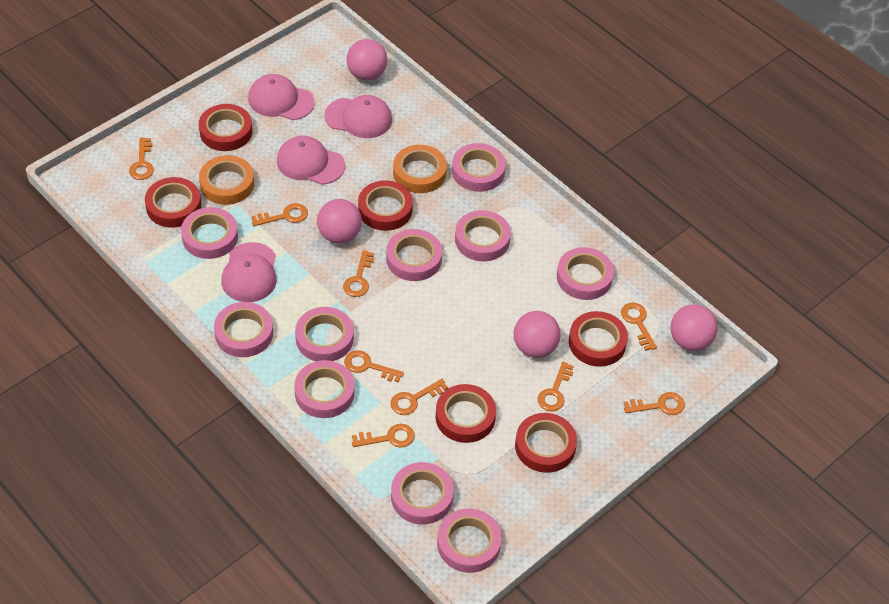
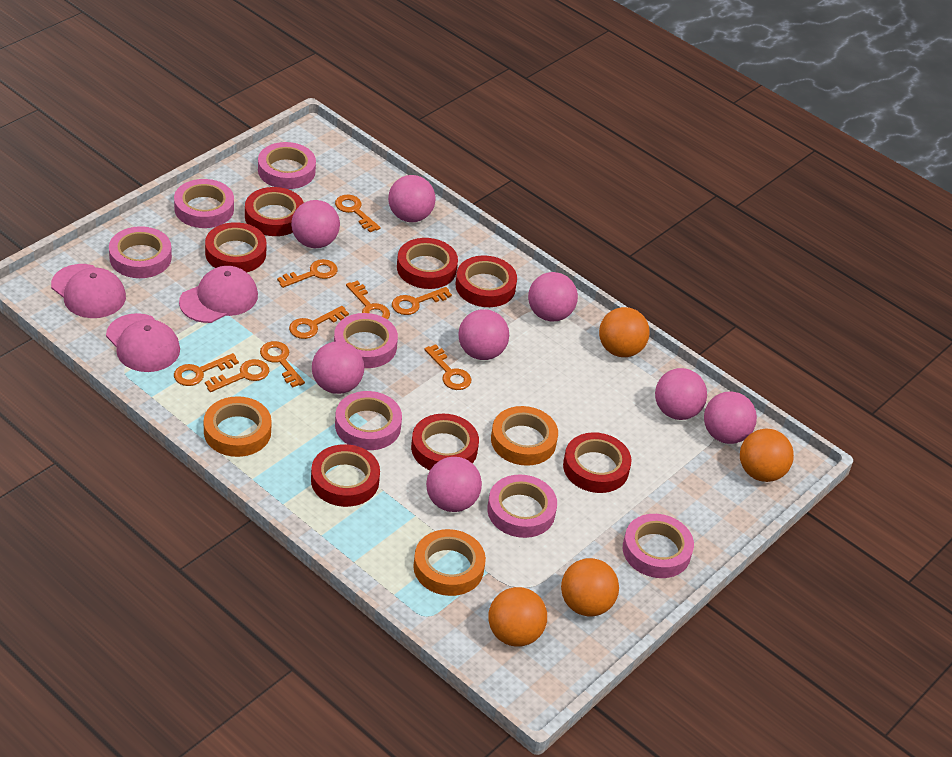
orange ball: none = 0 -> [488,587,547,647] [561,558,619,616] [599,307,650,357] [740,429,794,482] = 4
orange tape: [199,155,254,205] [393,145,447,193] = 2 -> [204,396,272,457] [413,529,486,596] [491,406,558,466] = 3
pink ball: [317,199,362,243] [346,39,388,80] [514,311,561,358] [671,304,718,351] = 4 -> [291,200,340,248] [312,341,364,394] [388,175,436,222] [426,457,482,512] [458,309,509,360] [528,272,578,322] [655,368,707,420] [704,391,757,444] = 8
pink cap: [221,242,277,302] [248,74,315,120] [277,136,345,185] [325,95,392,138] = 4 -> [51,264,126,318] [106,313,180,372] [179,266,258,323] = 3
pink tape: [181,207,238,259] [214,302,273,357] [294,360,355,418] [295,307,354,361] [386,229,442,281] [391,462,454,524] [437,509,502,573] [452,143,506,192] [455,210,511,261] [557,247,614,300] = 10 -> [109,226,172,278] [174,179,234,228] [258,142,316,189] [334,313,398,368] [335,391,402,450] [487,474,557,538] [623,514,694,578] = 7
red tape: [145,177,201,228] [199,104,253,151] [358,180,413,231] [436,384,496,443] [515,413,577,473] [569,311,628,367] = 6 -> [205,222,266,273] [245,187,304,236] [311,444,380,507] [397,238,458,289] [411,414,479,470] [455,256,517,307] [563,432,632,493] = 7

